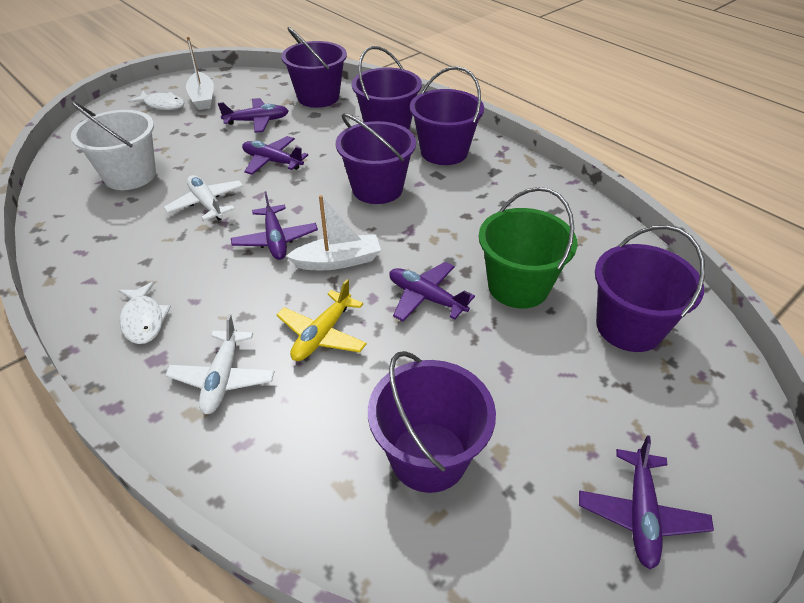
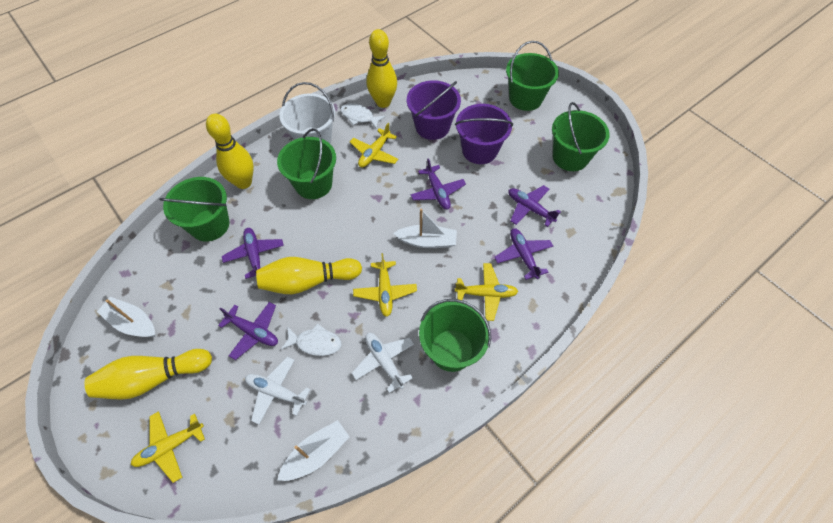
green bucket: [479,187,577,308] = 1 -> [159,177,229,242] [277,128,336,199] [419,299,491,372] [506,41,559,111] [552,102,610,171] = 5
purple bucket: [281,27,347,108] [336,113,416,204] [352,46,422,130] [368,351,496,493] [410,66,484,165] [595,225,705,352] = 6 -> [407,80,461,140] [455,104,513,164] = 2
white boat: [186,37,214,110] [286,195,381,270] = 2 -> [97,297,156,337] [278,420,350,481] [394,209,457,248] = 3
yellow bowling pin: none = 0 -> [85,349,212,400] [206,114,254,189] [256,257,362,294] [367,29,397,108] = 4
yellow plane: [277,279,367,361] = 1 -> [131,411,205,483] [350,123,398,168] [353,253,417,317] [455,263,518,321] = 4

